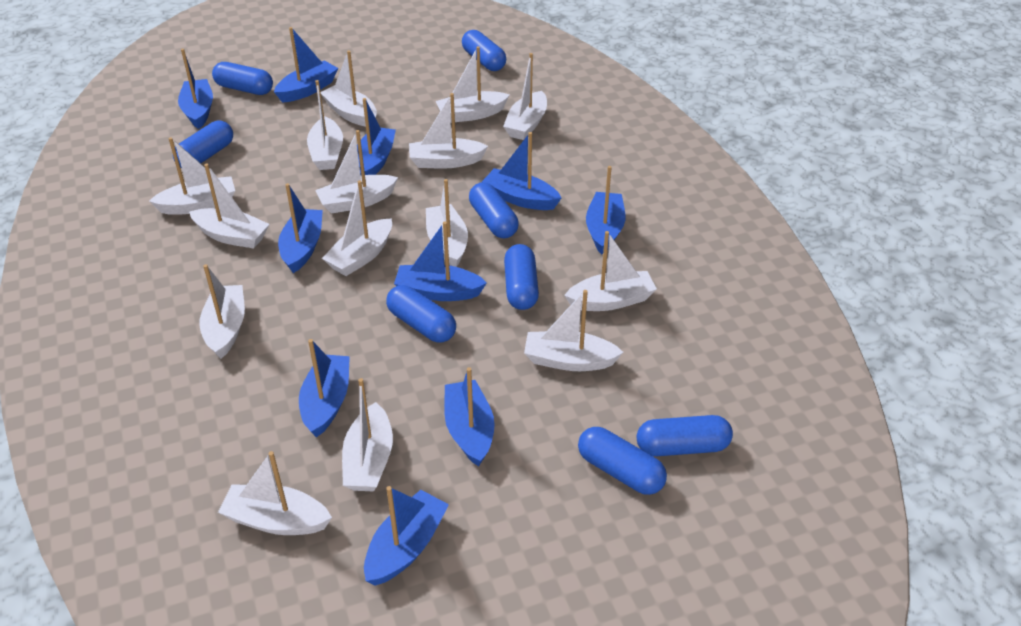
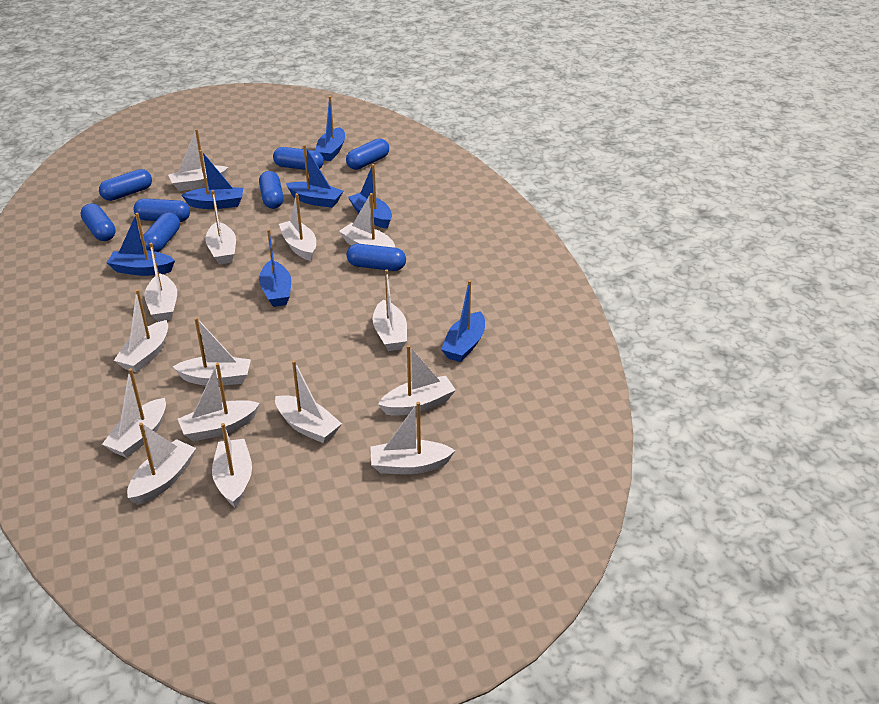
blue boat: [178,49,213,129] [274,27,338,103] [278,183,323,273] [299,339,350,437] [357,98,396,175] [364,486,449,586] [394,222,487,301] [444,367,495,467] [482,132,561,210] [586,166,625,254] = 10 -> [106,213,175,276] [182,150,243,209] [259,229,291,307] [286,145,343,208] [315,96,345,161] [348,164,392,229] [441,280,485,362] = 7

